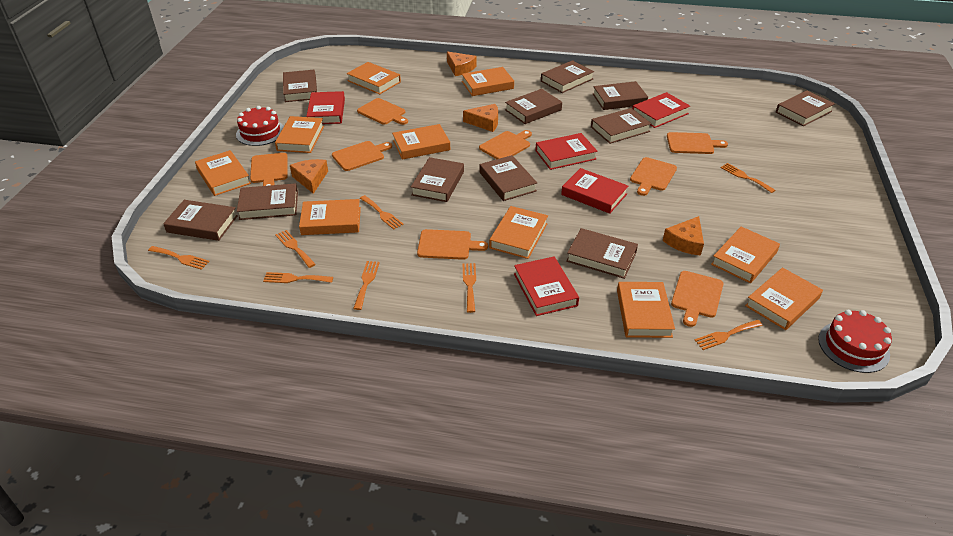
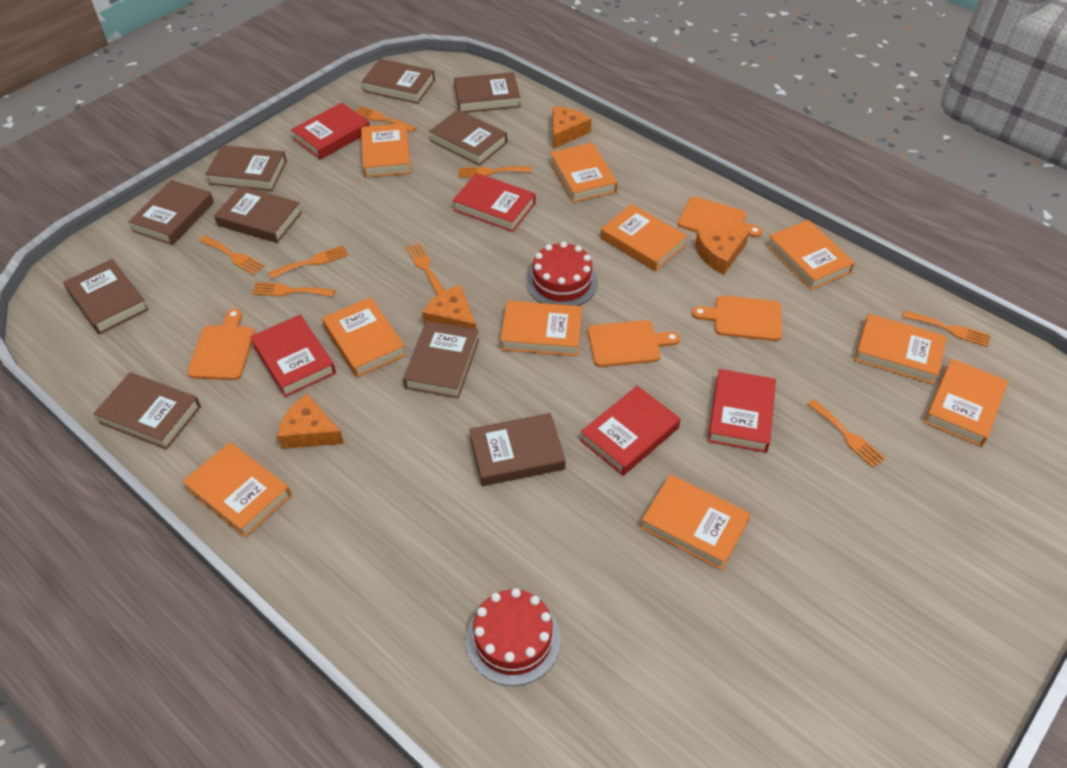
brown book: [163,200,238,241] [237,183,298,220] [283,70,317,102] [411,157,464,202] [479,155,537,201] [505,89,562,124] [541,60,594,93] [566,228,638,279] [591,108,652,144] [593,81,648,110] [776,91,835,126] = 11 -> [63,259,149,334] [93,372,201,450] [128,180,214,245] [205,145,287,191] [214,186,302,243] [361,59,435,104] [403,321,479,398] [429,110,507,166] [454,72,521,113] [469,413,566,486] = 10
orange cutting board: [250,153,288,186] [332,141,392,171] [357,98,408,125] [417,229,488,260] [479,130,532,159] [630,157,677,196] [667,132,728,154] [671,271,723,327] = 8 -> [187,308,255,380] [588,320,680,367] [678,197,762,238] [692,295,782,341] = 4

